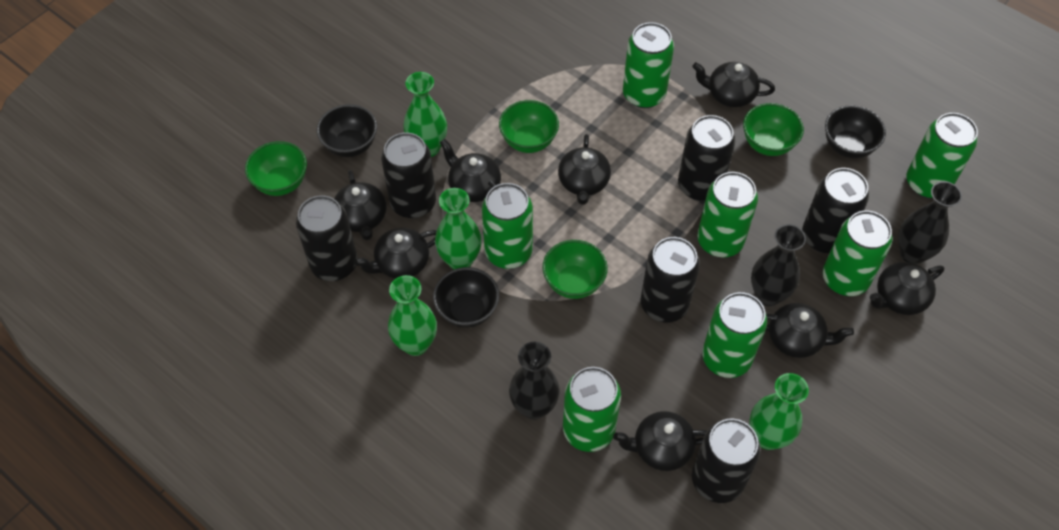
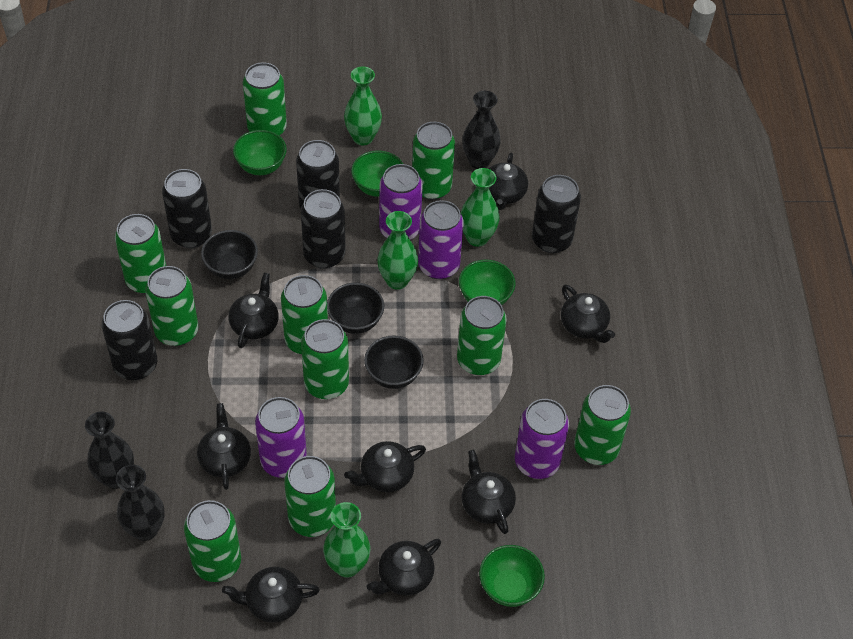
black can: [296,195,358,281] [381,133,436,218] [641,237,700,322] [678,115,736,201] [692,419,761,503] [802,168,869,253] = 6 -> [102,300,157,380] [162,169,212,248] [296,140,340,208] [301,189,346,269] [532,175,581,253] = 5
green can: [482,183,533,269] [563,367,621,452] [623,22,674,108] [697,172,758,257] [702,292,767,378] [823,211,892,296] [907,113,978,199] = 7 -> [115,214,166,294] [145,266,198,346] [184,500,241,582] [243,62,287,136] [281,275,328,354] [284,456,336,537] [301,319,349,399] [412,122,455,200] [457,296,507,375] [574,385,631,465] = 10
purple can: none = 0 -> [255,397,307,478] [379,164,423,240] [418,200,464,279] [515,399,569,479] = 4

